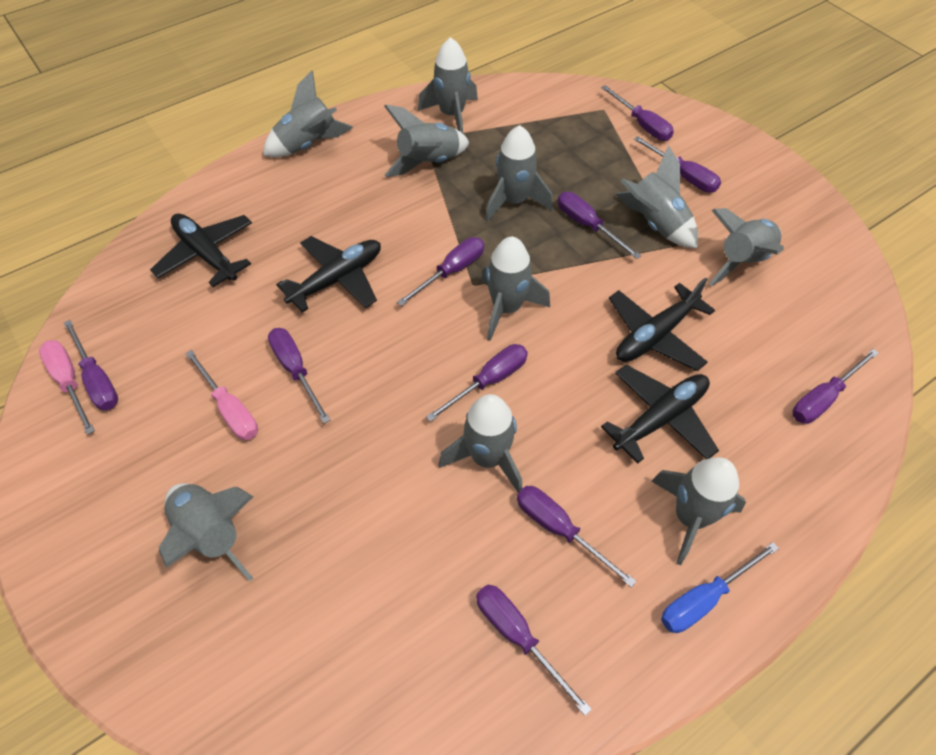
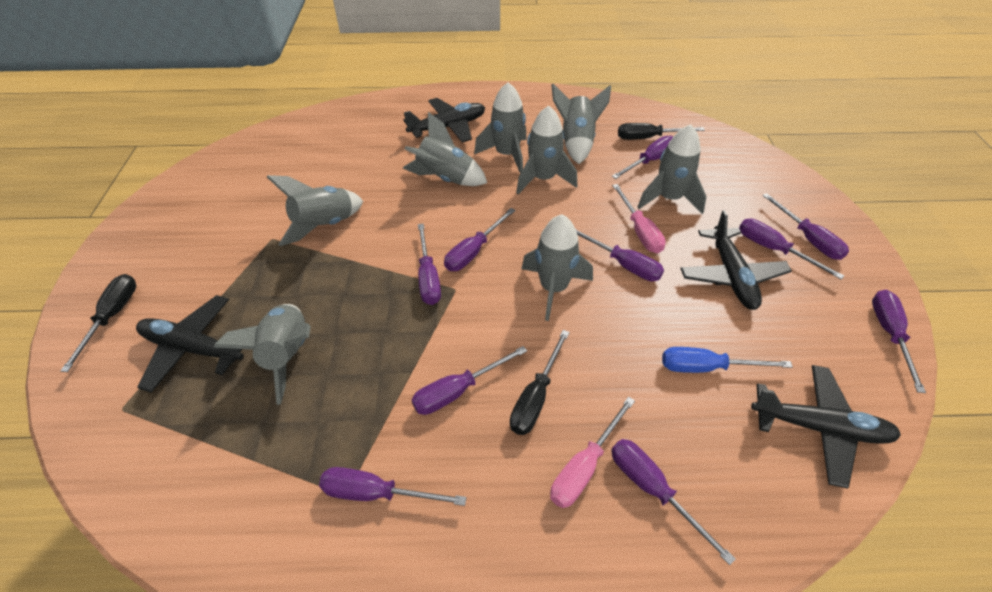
black screwdriver: none = 0 -> [61,274,136,372] [510,330,570,435] [618,123,705,140] = 3
grey rocket: [159,483,254,581] [263,71,353,157] [384,105,469,177] [418,37,478,133] [439,394,522,493] [481,236,550,341] [485,125,553,222] [616,145,698,248] [652,457,746,565] [709,208,784,286] = 10 -> [214,304,311,405] [267,175,363,246] [403,112,487,186] [474,82,527,174] [516,106,577,194] [521,214,593,321] [551,84,611,164] [637,124,707,214] = 8

